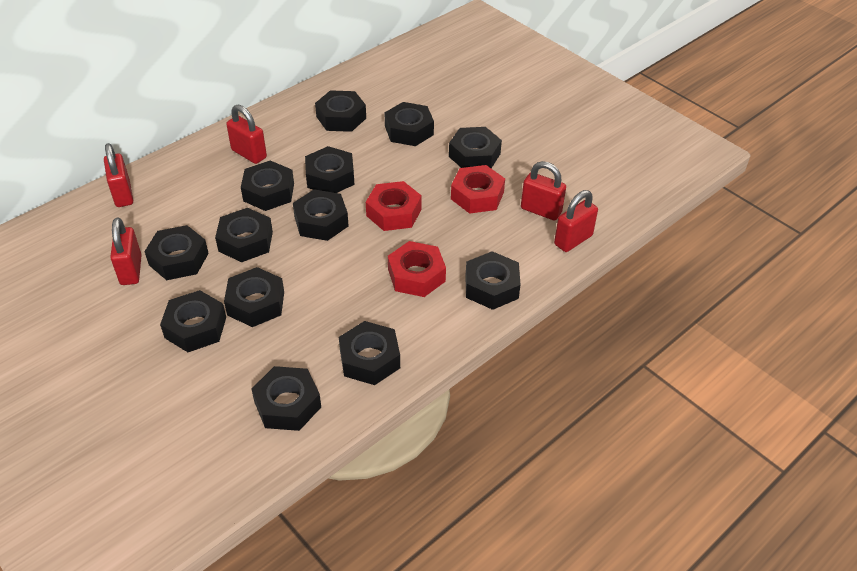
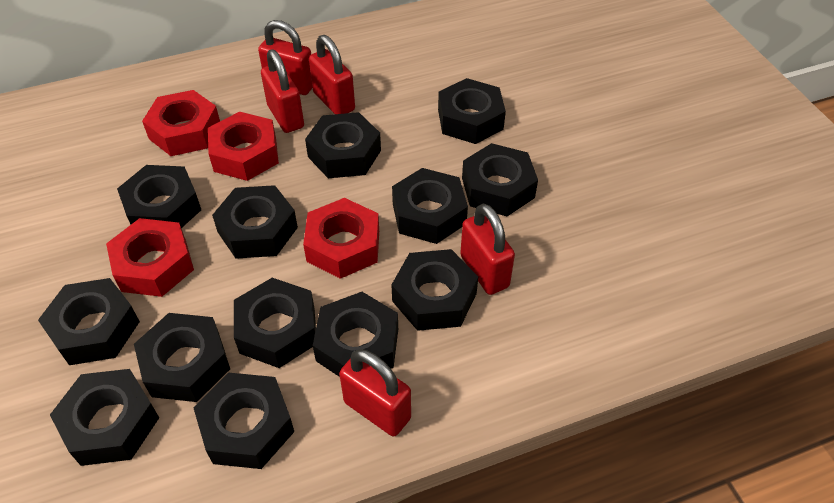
red nut: [366,181,422,231] [388,241,446,297] [451,165,505,214] = 3 -> [106,218,194,297] [142,90,220,156] [208,112,279,181] [303,198,379,279] = 4

